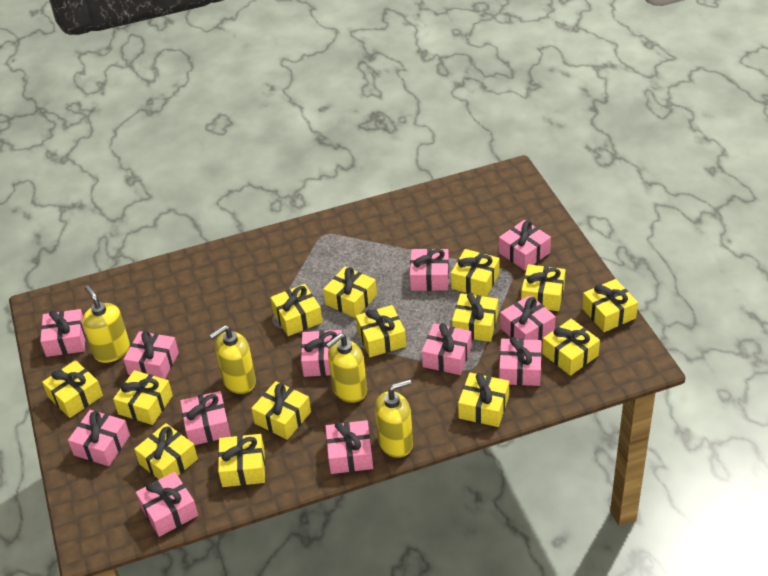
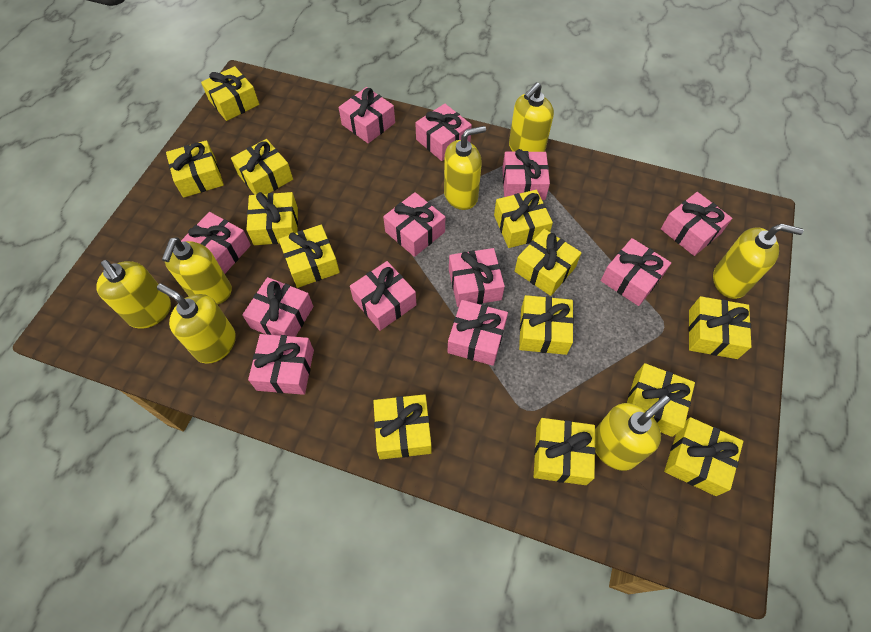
yellow gift: [42,360,103,418] [113,370,173,425] [134,423,198,479] [218,434,265,487] [251,381,311,440] [270,284,323,336] [323,267,377,318] [356,305,406,357] [451,249,500,297] [452,292,498,342] [458,373,509,427] [521,264,566,311] [542,319,600,376] [582,279,638,332] = 14 -> [166,140,224,198] [201,66,259,121] [231,139,293,195] [246,192,298,245] [279,225,340,288] [373,394,432,460] [494,190,553,248] [515,229,582,296] [519,295,574,355] [534,418,596,485] [627,363,695,437] [664,417,743,496] [688,296,751,359] = 13
yellow soap dispenser: [82,285,130,363] [209,325,256,394] [325,333,367,403] [375,379,413,458] = 4 -> [96,260,171,329] [157,284,236,364] [162,237,232,305] [444,126,486,210] [509,82,554,152] [595,395,670,471] [713,224,803,299] = 7

